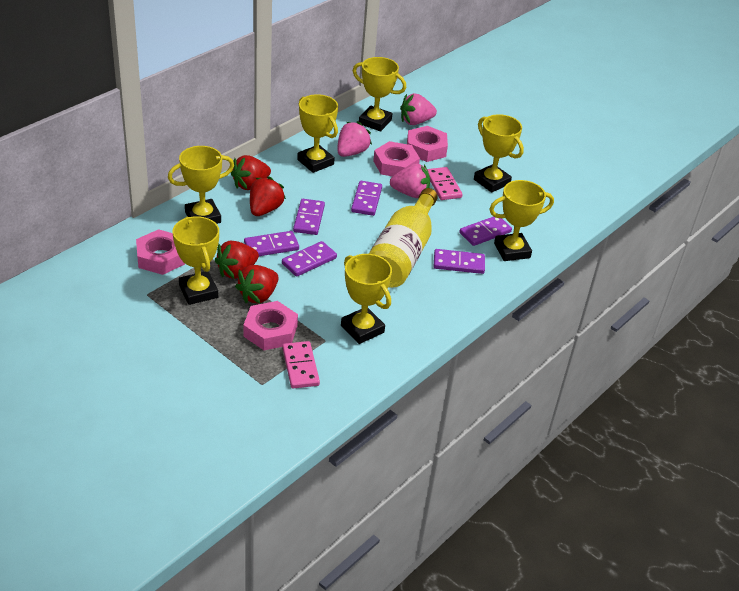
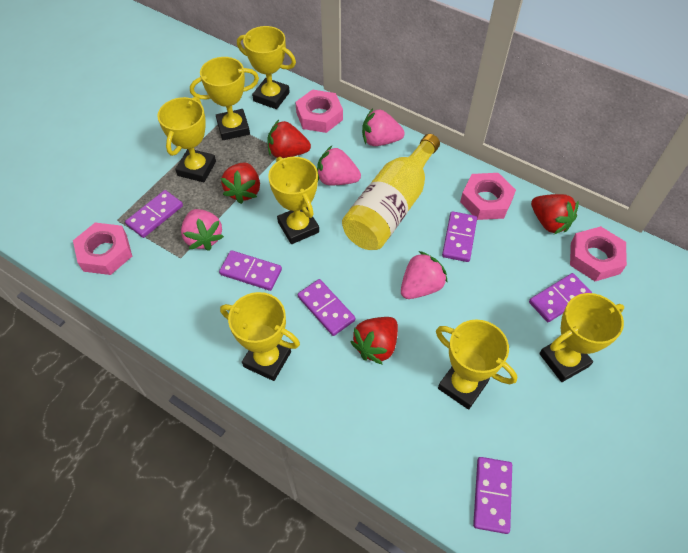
pink domino: [282,341,320,389] [427,167,463,200] = 2 -> none = 0
pink strawberry: [337,121,372,157] [390,163,430,198] [400,93,437,125] = 3 -> [181,209,224,251] [317,146,361,185] [362,108,405,146] [401,251,448,299] = 4

